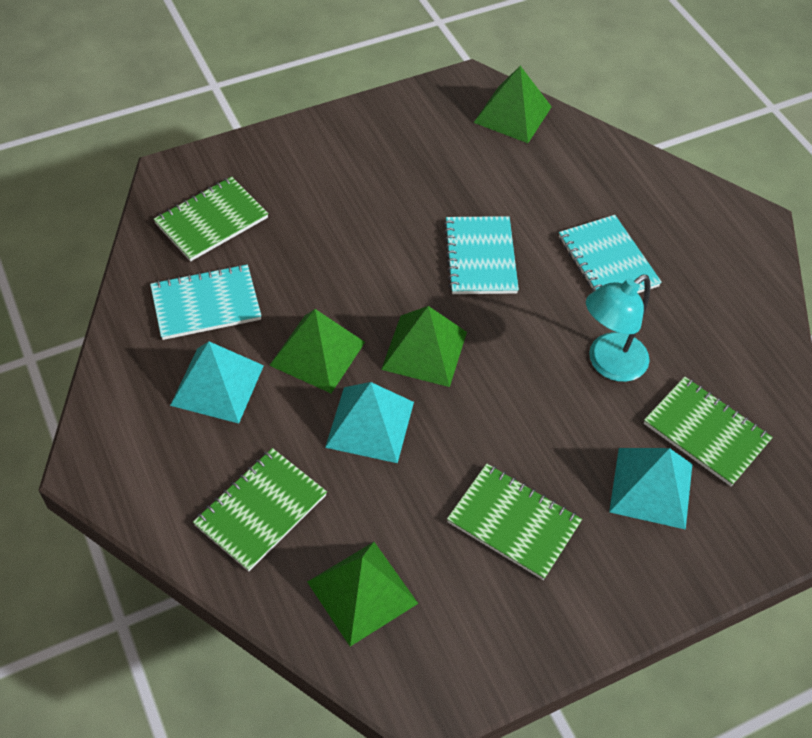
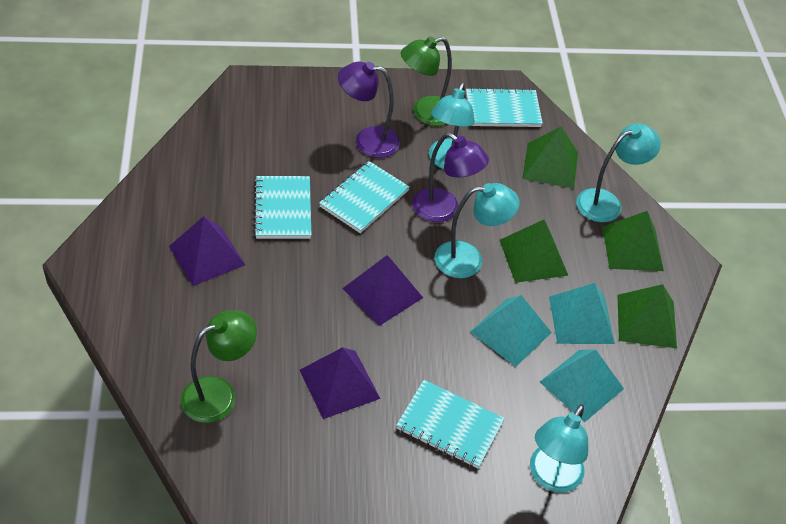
green lamp: none = 0 -> [181,310,257,423] [401,36,452,126] = 2
green notebook: [154,176,269,261] [193,448,327,571] [447,463,582,580] [644,377,773,486] = 4 -> none = 0
purple lamp: none = 0 -> [338,62,400,158] [412,133,489,222] = 2
purple pyramid: none = 0 -> [169,216,245,286] [300,347,380,419] [342,255,423,326] = 3
turquoise lamp: [586,275,651,382] = 1 -> [429,83,475,169] [435,183,520,278] [530,404,588,493] [576,123,661,222] = 4
turquoise notebook: [150,264,261,340] [444,216,519,294] [559,215,662,293] = 3 -> [253,176,311,239] [319,161,410,233] [396,380,505,469] [466,88,543,127] = 4

